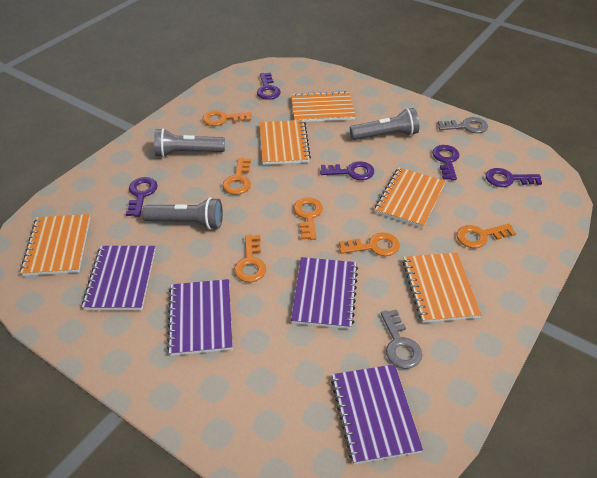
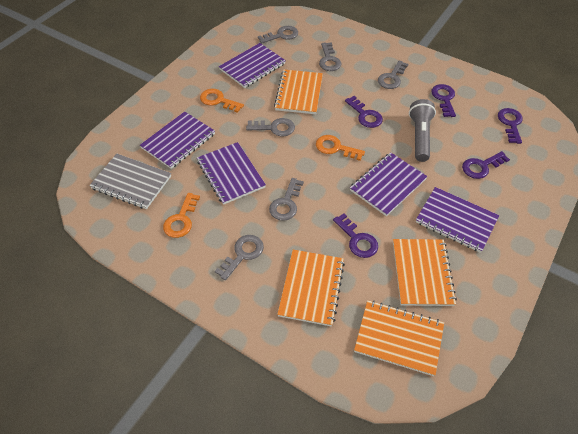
grey flashlight: [142,197,223,230] [154,128,225,157] [350,108,419,140] = 3 -> [409,99,436,162] = 1
grey key: [381,309,422,369] [438,117,488,133] = 2 -> [215,235,264,280] [246,118,295,136] [258,26,298,44] [269,178,304,221] [319,42,342,71] [378,60,408,89] = 6
grey notebook: none = 0 -> [89,154,171,209] = 1
orange key: [202,110,252,126] [223,157,251,195] [234,235,266,282] [294,197,323,240] [339,233,400,256] [457,223,516,248] = 6 -> [163,193,200,238] [200,89,244,113] [316,135,365,161] = 3
orange notebook: [20,214,90,276] [260,120,311,165] [291,91,356,122] [375,167,445,228] [403,252,482,323] = 5 -> [274,69,323,114] [277,250,345,327] [354,300,444,376] [393,239,457,306] = 4
purple notebook: [82,246,155,310] [167,279,233,356] [291,257,358,329] [331,364,423,464] = 4 -> [140,111,215,169] [197,142,266,205] [219,43,286,88] [350,152,428,216] [416,187,499,253] = 5

